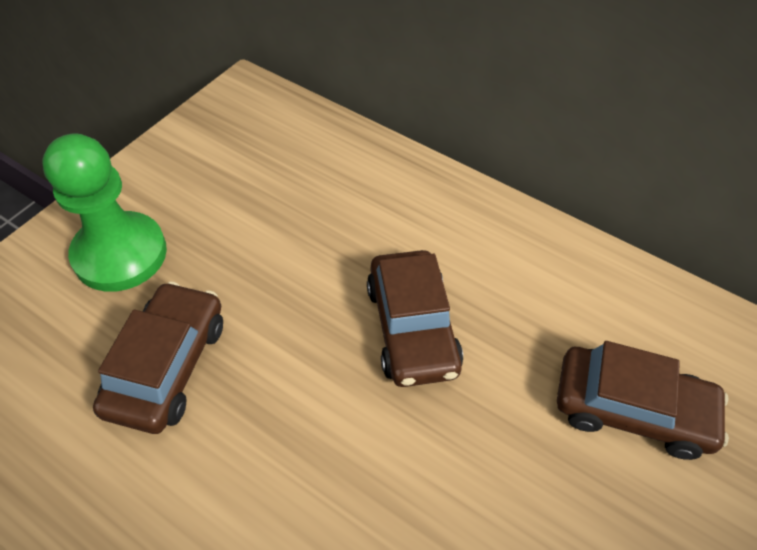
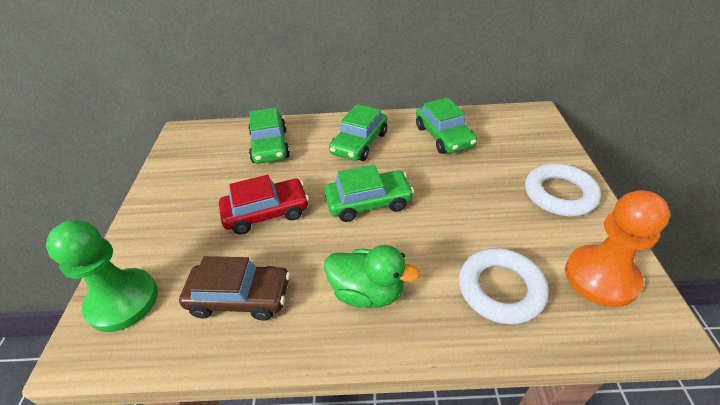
brown car: [93,281,223,434] [367,250,463,387] [557,341,729,460] = 3 -> [179,256,290,321] = 1
green car: none = 0 -> [249,108,290,163] [324,165,414,222] [329,104,387,161] [416,97,477,154] = 4
green duck: none = 0 -> [324,245,420,308] = 1
orange pawn: none = 0 -> [565,190,670,307] = 1
red car: none = 0 -> [219,175,309,234] = 1
white ring: none = 0 -> [459,248,549,325] [525,163,601,216] = 2

